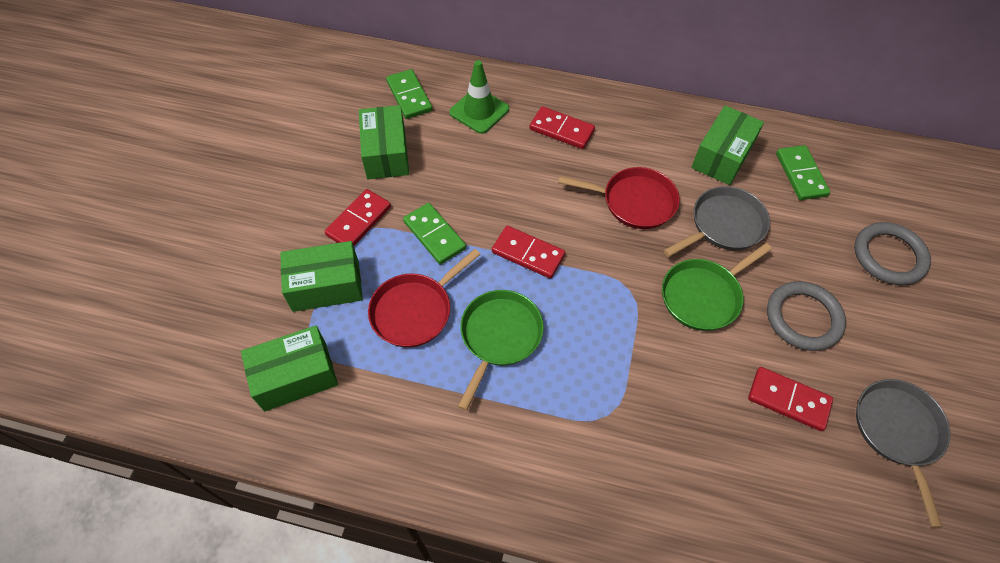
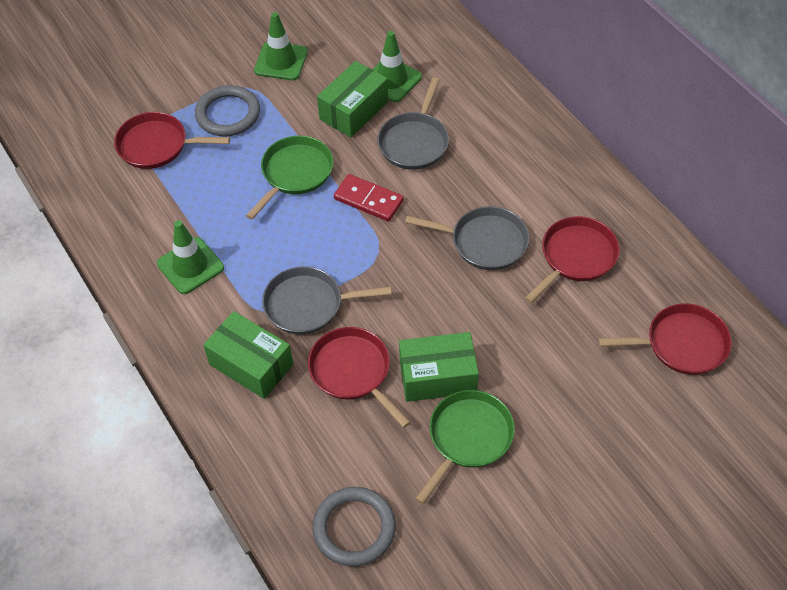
green box: [241,325,338,412] [280,241,363,312] [359,105,409,179] [691,106,764,185] = 4 -> [203,311,293,399] [317,61,388,137] [399,332,479,402] = 3
green domino: [386,69,432,119] [403,203,466,264] [776,145,830,200] = 3 -> none = 0
green traffic cone: [449,60,509,134] = 1 -> [157,220,224,294] [254,12,308,80] [373,31,422,102] = 3
grey pan: [663,186,770,257] [856,379,951,528] = 2 -> [262,266,392,334] [377,77,449,170] [405,206,529,270] = 3
red domino: [325,189,391,246] [492,226,565,279] [529,106,595,149] [748,367,833,431] = 4 -> [334,174,404,221] = 1
red pan: [368,249,481,347] [558,167,680,229] = 2 -> [114,112,230,169] [308,327,411,428] [525,216,620,303] [598,303,732,375] = 4

